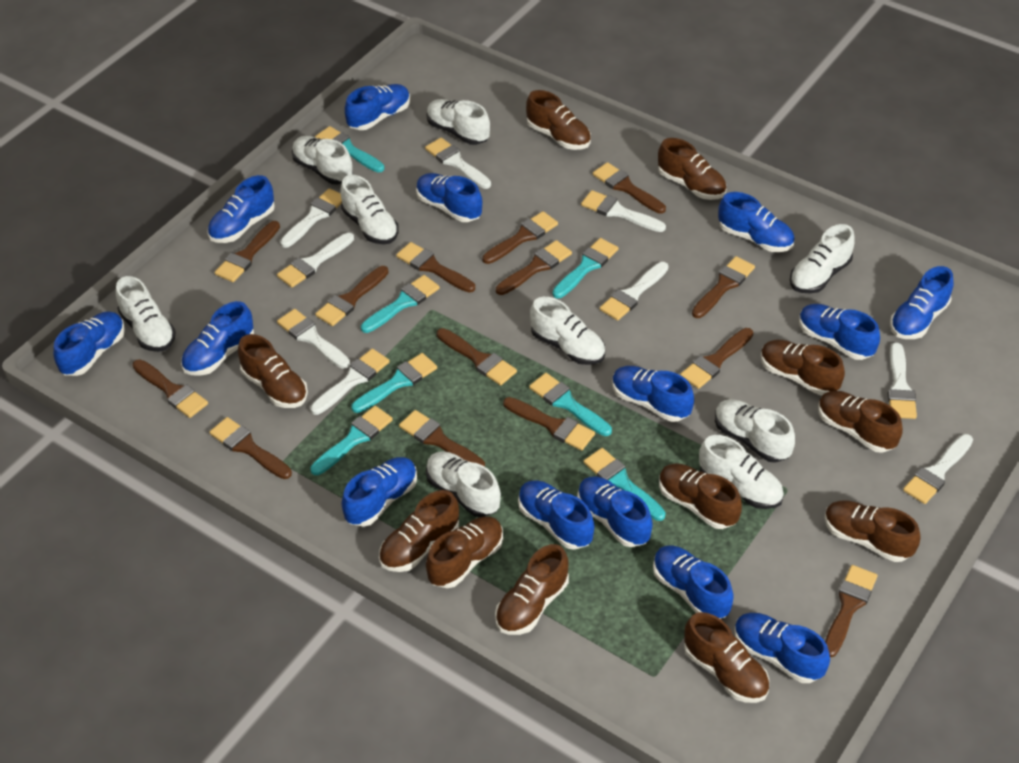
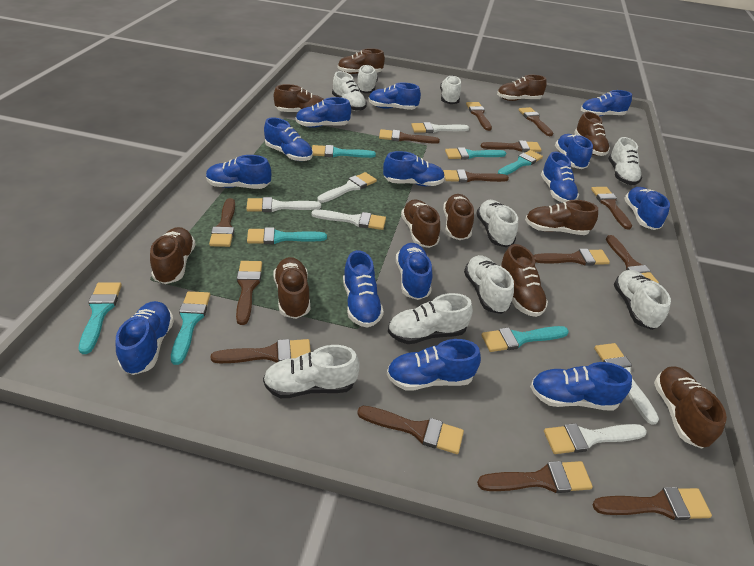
white brush: [277,233,354,288] [277,309,350,369] [280,188,342,248] [310,348,390,415] [425,138,491,189] [581,190,666,232] [600,262,669,321] [888,342,917,419] [903,434,973,504] = 9 -> [246,197,321,212] [311,209,386,230] [317,172,377,203] [411,122,469,133] [544,423,647,454] [594,343,659,425] = 6

